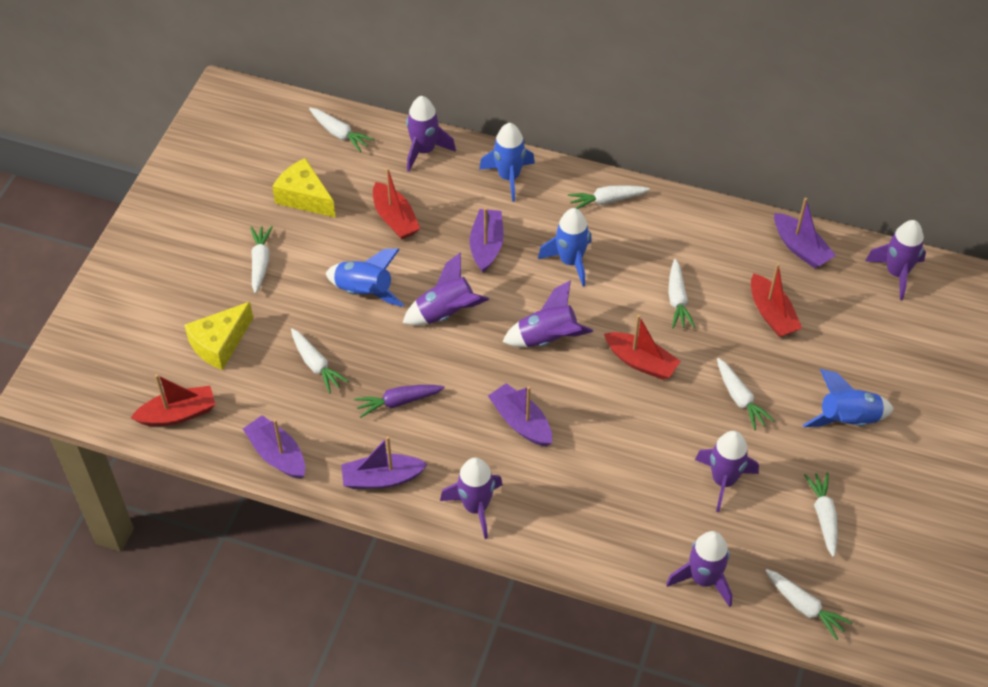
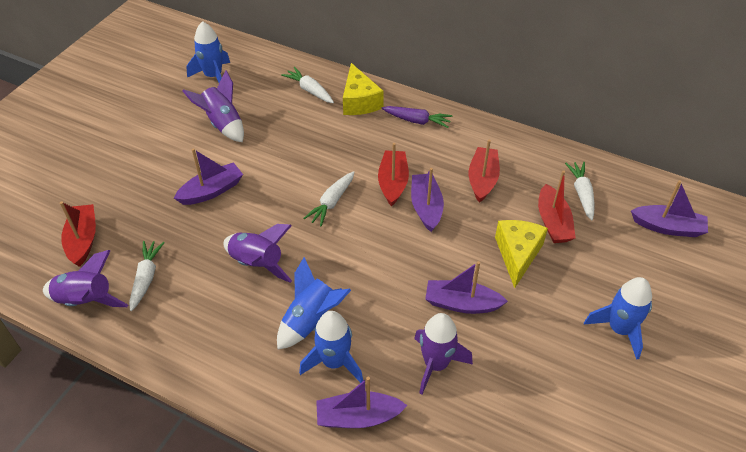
purple rocket: [403,252,489,326] [406,96,456,172] [440,457,503,539] [502,280,593,347] [666,531,732,607] [695,431,759,512] [866,220,926,300] = 7 -> [43,250,128,307] [182,70,244,142] [223,224,292,283] [414,313,473,394] = 4
white carrot: [250,226,273,294] [291,328,349,394] [309,108,374,152] [568,185,650,209] [668,259,695,328] [717,358,775,430] [765,569,852,640] [804,472,838,557] = 8 -> [129,241,165,311] [281,67,334,103] [303,171,355,226] [565,162,595,221] = 4

